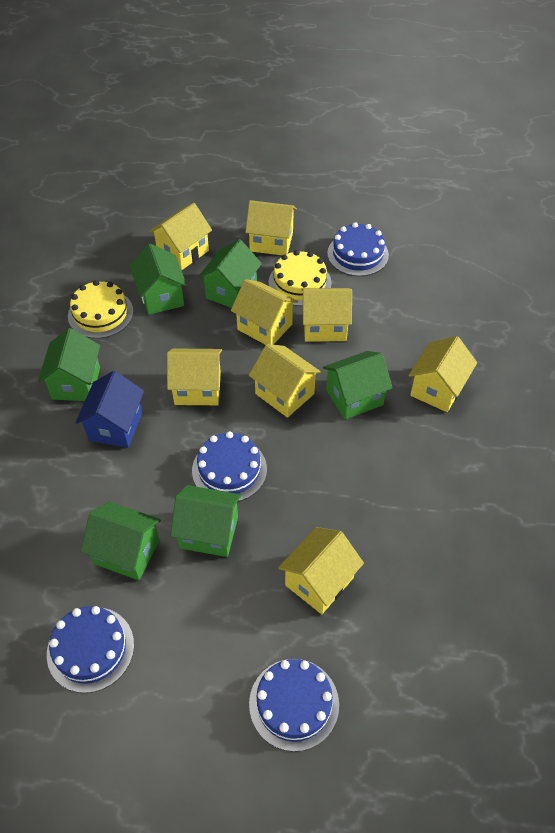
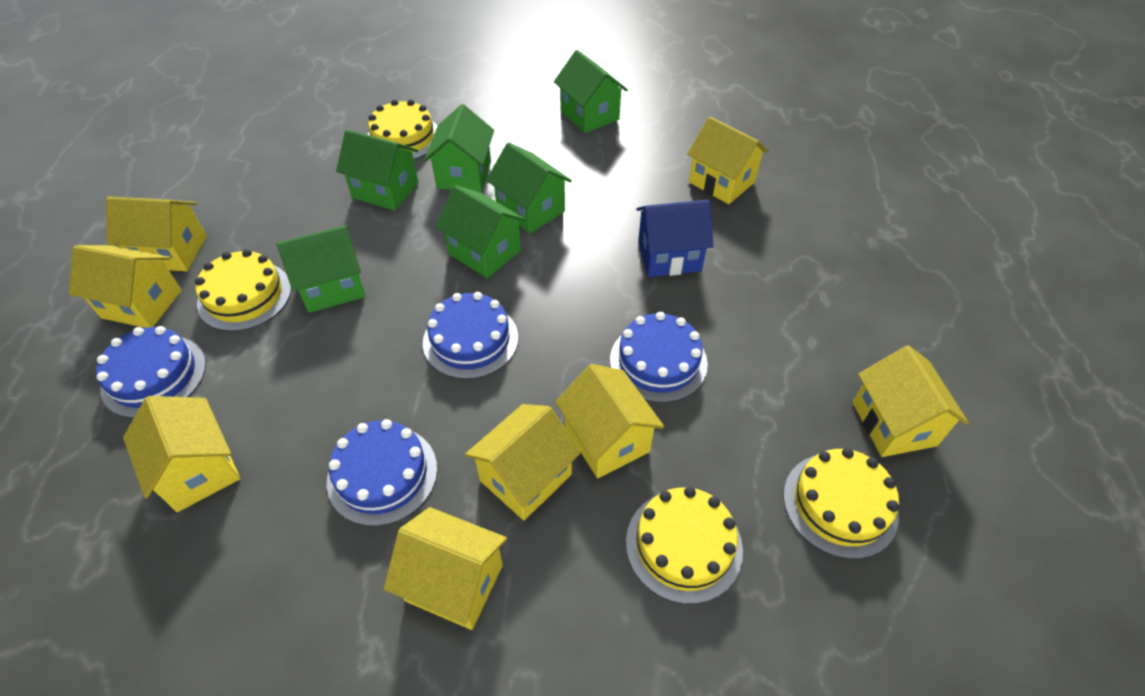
yellow cake: [68,280,134,338] [268,250,332,306] = 2 -> [195,249,291,331] [367,100,437,159] [626,487,743,604] [783,448,899,559] = 4

